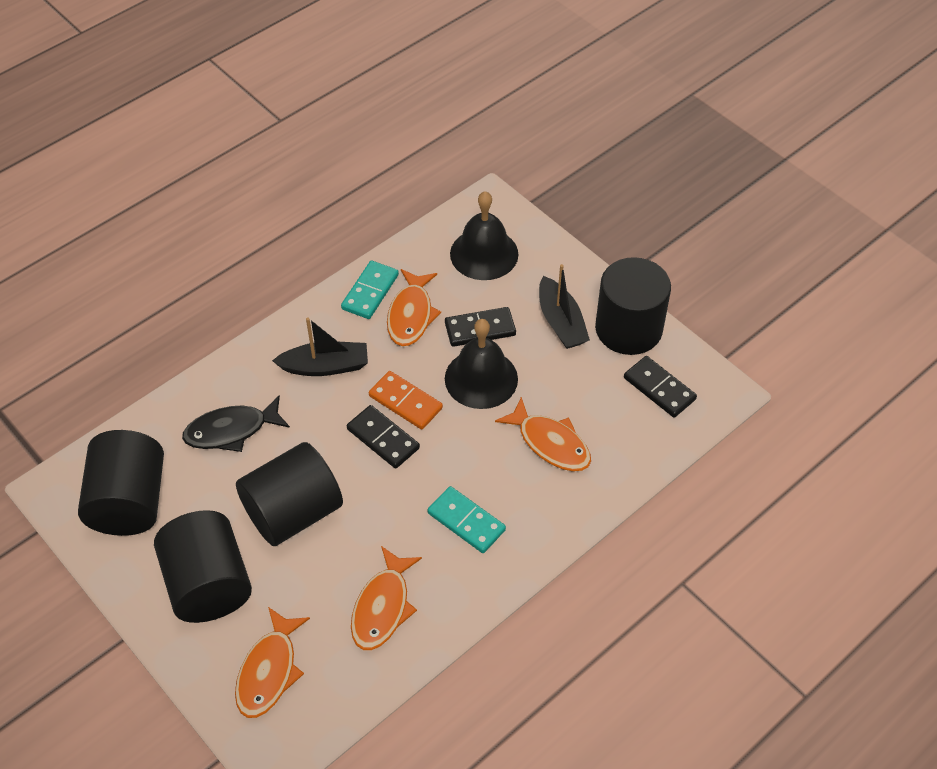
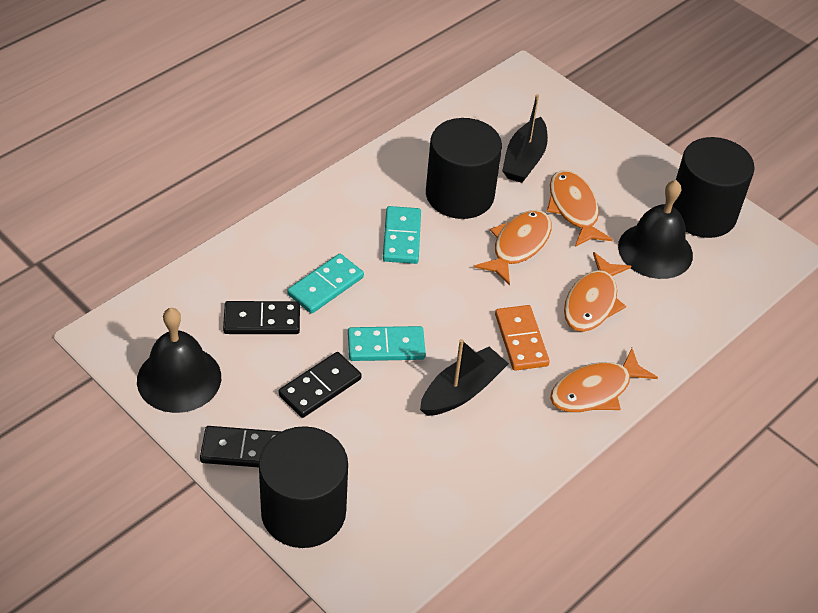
black cylinder: [78,430,164,536] [154,510,252,623] [236,442,343,546] [595,257,671,355] = 4 -> [259,426,348,548] [426,118,502,219] [673,137,755,238] = 3
black fish: [182,396,290,452] = 1 -> none = 0
turquoise domino: [341,261,399,319] [427,486,506,553] = 2 -> [287,254,364,314] [348,326,426,361] [383,206,421,264] = 3

